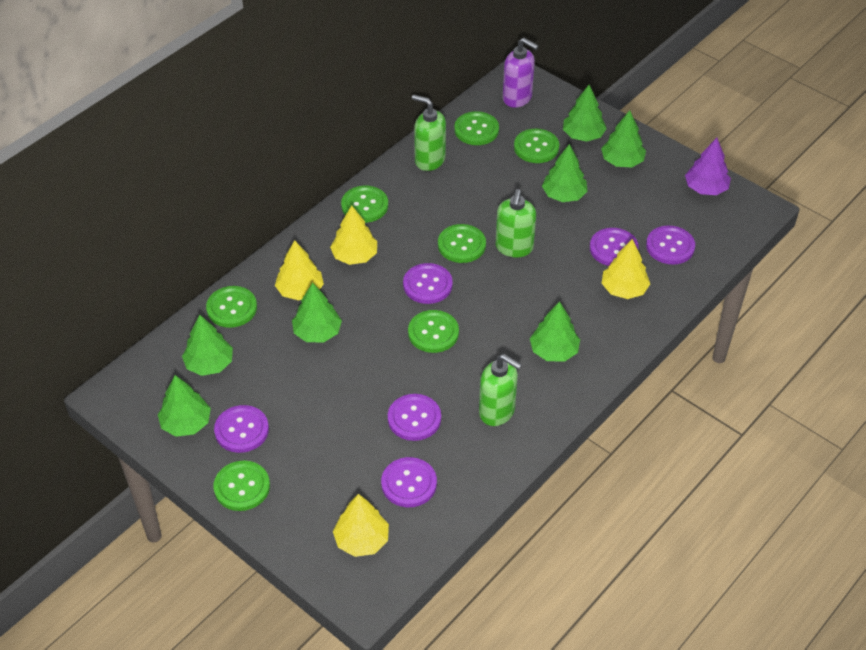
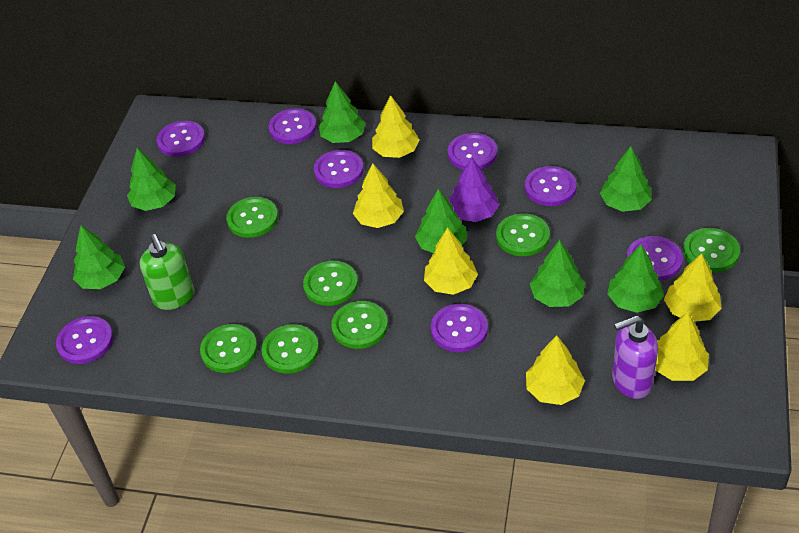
green soap dispenser: [412,94,446,171] [479,354,522,426] [496,189,536,258] = 3 -> [140,234,194,310] = 1
purple button: [214,405,269,453] [381,457,437,507] [388,394,441,441] [403,263,453,304] [590,228,639,266] [646,226,695,265] = 6 -> [56,316,113,364] [157,121,205,157] [268,108,317,144] [314,150,364,188] [431,304,488,352] [448,133,497,170] [525,166,577,206] [626,236,683,281] = 8
yellow tree: [275,240,324,300] [330,205,377,265] [333,494,389,557] [601,239,650,299] = 4 -> [353,163,404,228] [372,95,420,158] [424,228,478,295] [526,335,585,405] [655,312,709,381] [664,253,722,322] = 6

